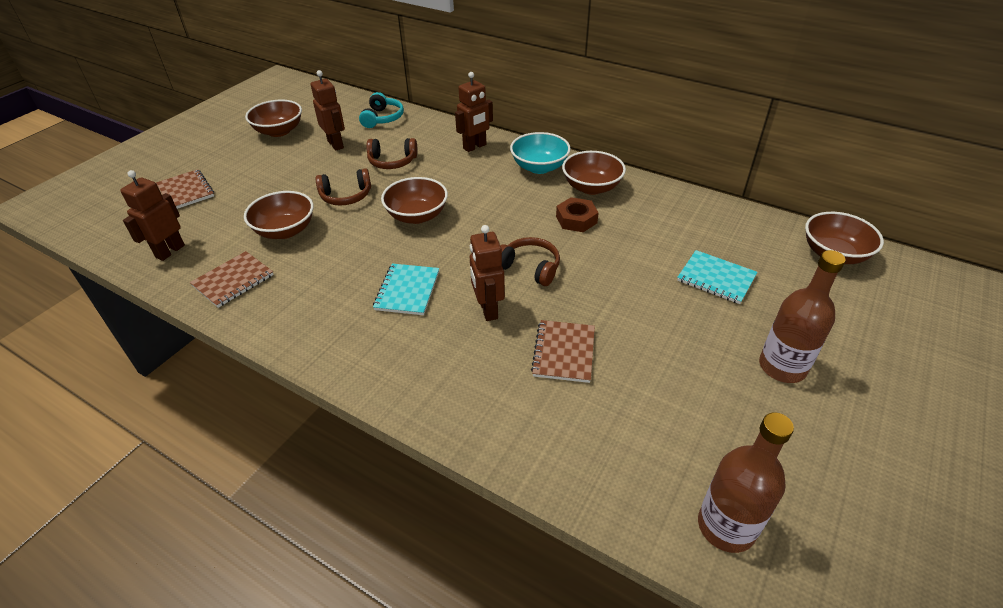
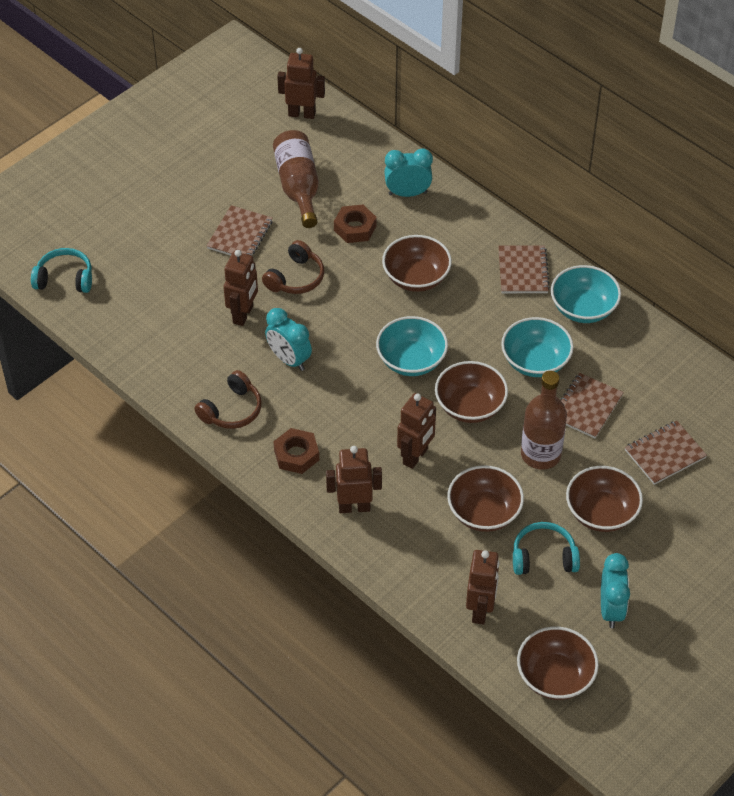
brown headphones: [315,168,371,206] [366,138,418,169] [500,237,560,286] = 3 -> [194,370,262,429] [262,240,324,294] = 2
brown notebook: [156,169,214,209] [190,251,274,308] [531,320,595,383] = 3 -> [207,205,273,256] [498,245,550,293] [561,373,624,438] [625,421,707,485] = 4
brown nut: [556,197,599,232] = 1 -> [273,428,319,474] [334,205,377,243] = 2
brown robot: [120,170,185,261] [311,70,345,151] [455,72,493,152] [470,225,505,321] = 4 -> [224,250,258,326] [277,48,325,119] [326,446,382,513] [397,393,436,469] [466,550,500,624] = 5
turquoise bowl: [510,132,571,174] = 1 -> [376,316,448,376] [501,317,574,377] [551,265,621,323] = 3
turquoise clock: none = 0 -> [265,308,312,371] [384,148,433,197] [601,553,630,628] = 3
turquoise headphones: [359,92,404,128] = 1 -> [31,248,92,293] [513,522,580,575] = 2
turquoise notebook: [373,264,439,315] [677,250,757,304] = 2 -> none = 0

